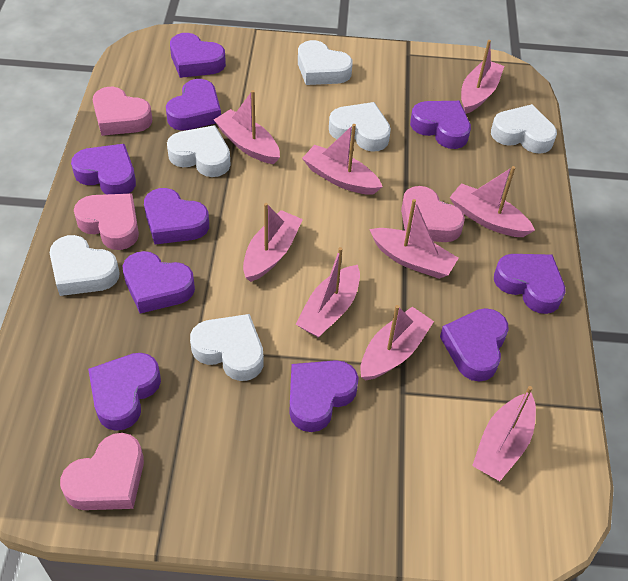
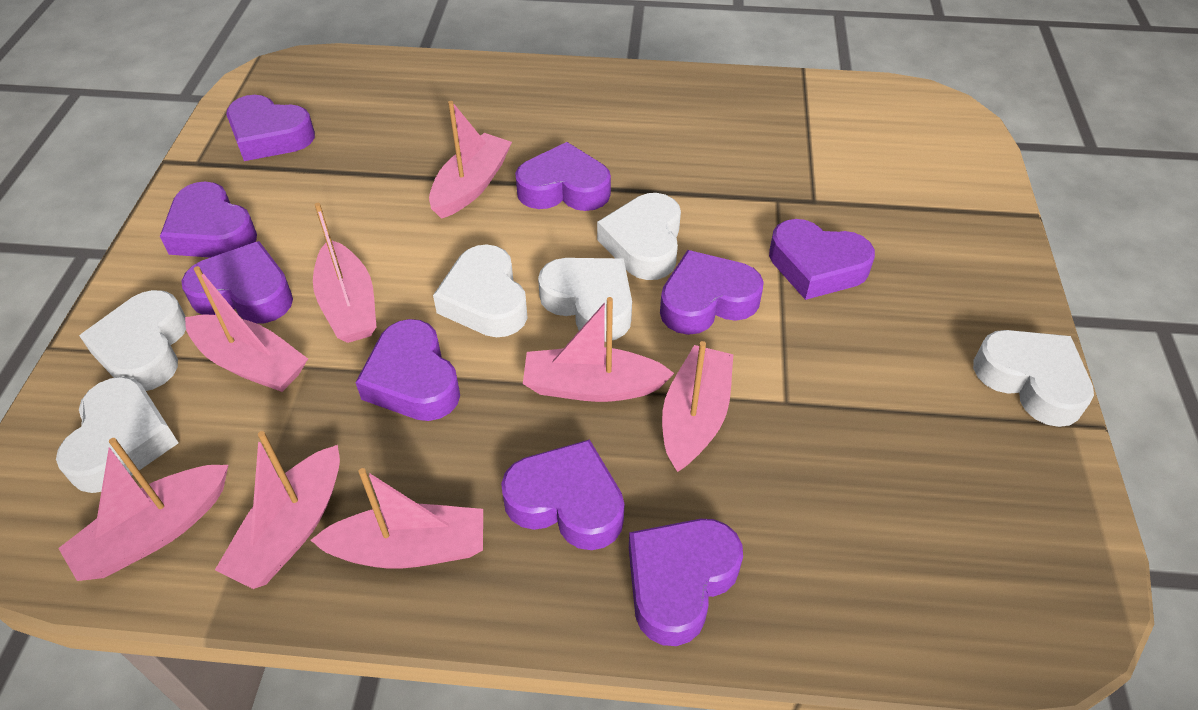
pink boat: [214,90,280,164] [243,203,303,282] [296,247,360,338] [302,124,383,195] [360,305,434,380] [369,199,459,279] [449,166,535,237] [461,40,504,114] [472,386,536,481] = 9 -> [58,438,228,581] [185,266,308,392] [215,431,340,589] [310,468,483,569] [313,203,376,343] [429,101,512,219] [523,297,674,402] [662,341,733,472] = 8
pink heart: [60,433,144,510] [74,193,139,250] [93,87,152,136] [401,186,465,242] = 4 -> none = 0
purple heart: [71,144,136,194] [88,353,161,431] [123,251,195,314] [144,188,209,245] [166,79,221,131] [170,33,226,78] [289,360,359,432] [410,101,471,149] [440,308,508,382] [494,254,566,314] = 10 -> [160,181,257,258] [181,241,293,324] [226,95,315,161] [355,319,460,421] [501,439,624,550] [515,142,611,211] [629,519,743,646] [660,250,764,335] [769,219,875,300] = 9

